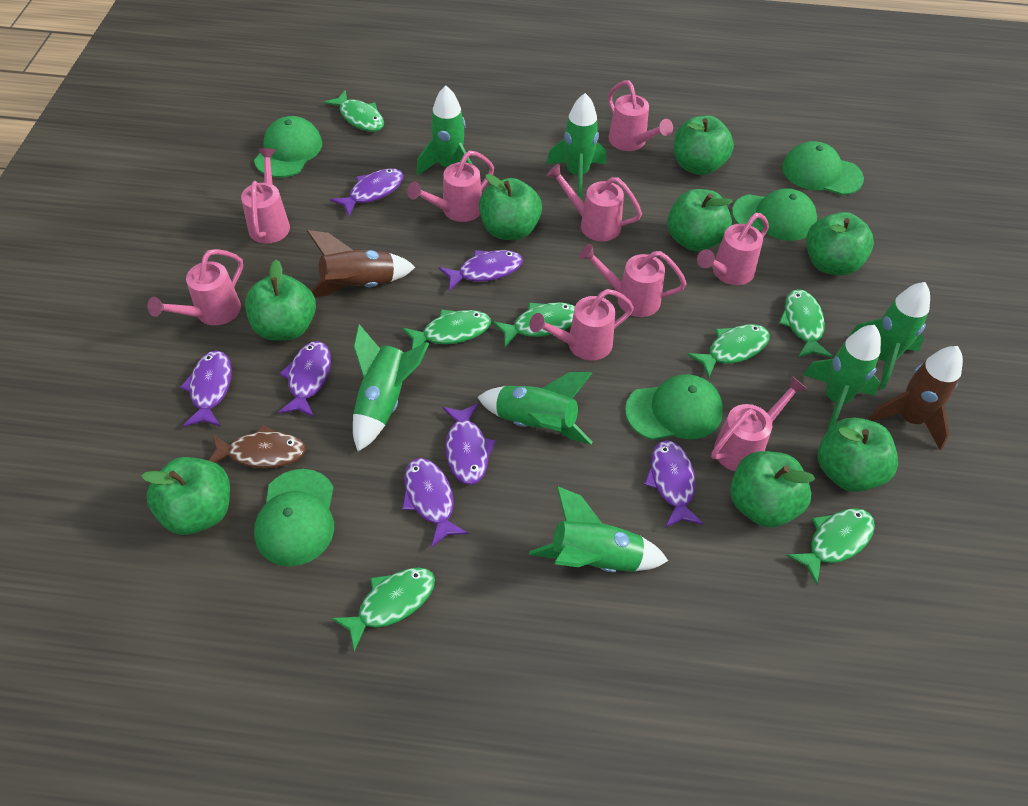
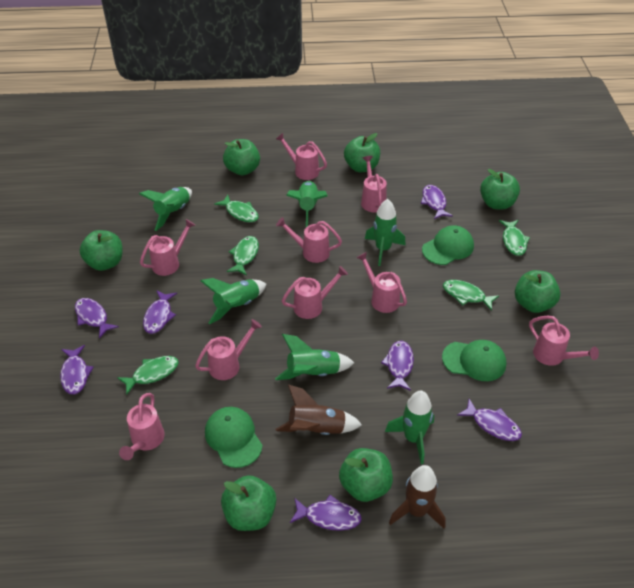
brown fish: [209,425,306,468] = 1 -> none = 0
green apple: [142,457,230,535] [245,260,316,341] [479,174,542,240] [667,189,733,251] [674,116,734,175] [730,451,815,528] [806,212,874,276] [818,418,898,492] = 8 -> [80,230,122,271] [221,475,276,531] [223,139,260,175] [339,448,393,502] [344,133,380,172] [480,169,520,210] [515,270,560,313] = 7
green cap: [254,116,322,178] [254,469,334,566] [625,374,723,440] [732,188,817,241] [782,141,864,195] = 5 -> [205,407,263,468] [422,225,474,265] [442,340,507,381] = 3
green fish: [324,90,384,132] [332,567,435,651] [402,309,491,349] [493,302,575,347] [687,324,770,378] [779,289,832,357] [786,508,875,585] = 7 -> [117,356,179,395] [214,195,259,222] [227,236,259,276] [443,280,499,311] [499,220,530,256] = 5
green rocket: [353,324,429,451] [416,85,472,175] [477,372,592,445] [529,486,668,572] [547,93,606,198] [803,325,881,431] [848,282,930,390] = 7 -> [139,187,192,231] [201,278,266,324] [275,334,354,380] [286,181,328,227] [365,199,406,266] [385,391,434,464] = 6

